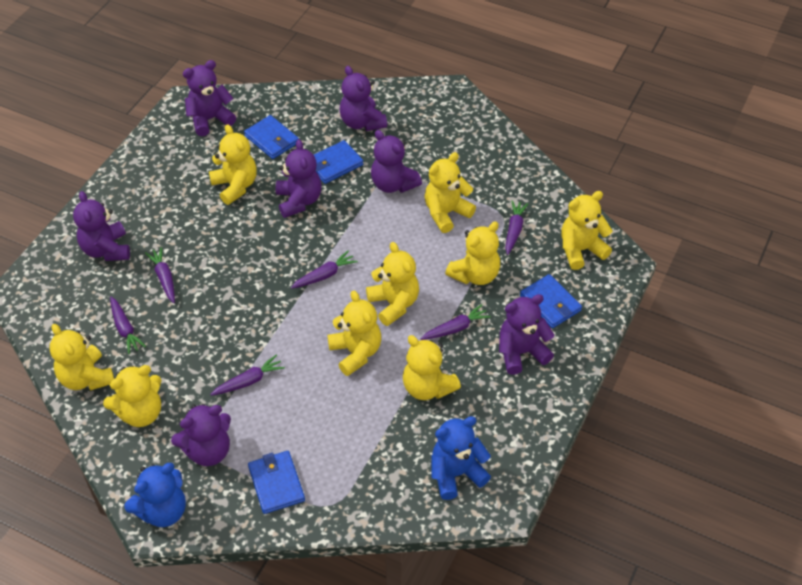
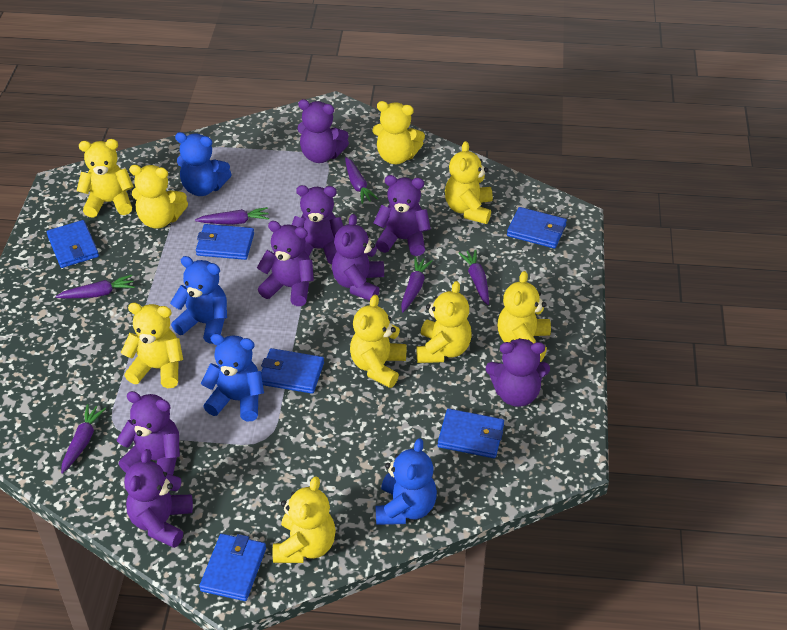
blue teddy bear: [125,463,186,527] [431,416,491,500] = 2 -> [170,256,227,344] [175,132,232,196] [201,334,264,421] [376,438,437,525] = 4
blue wallet: [244,115,299,159] [248,451,305,514] [314,140,363,184] [520,274,582,328] = 4 -> [47,220,99,268] [196,224,254,260] [199,534,266,601] [261,348,324,394] [438,409,504,458] [507,207,567,249] = 6
purple teddy bear: [73,191,130,261] [171,404,231,466] [183,60,236,136] [276,139,321,218] [340,66,387,131] [371,130,422,193] [499,294,555,375] = 7 -> [117,391,180,475] [124,449,193,548] [257,221,314,306] [292,185,343,264] [297,99,349,163] [332,214,384,301] [374,175,431,256] [486,338,550,407] = 8

